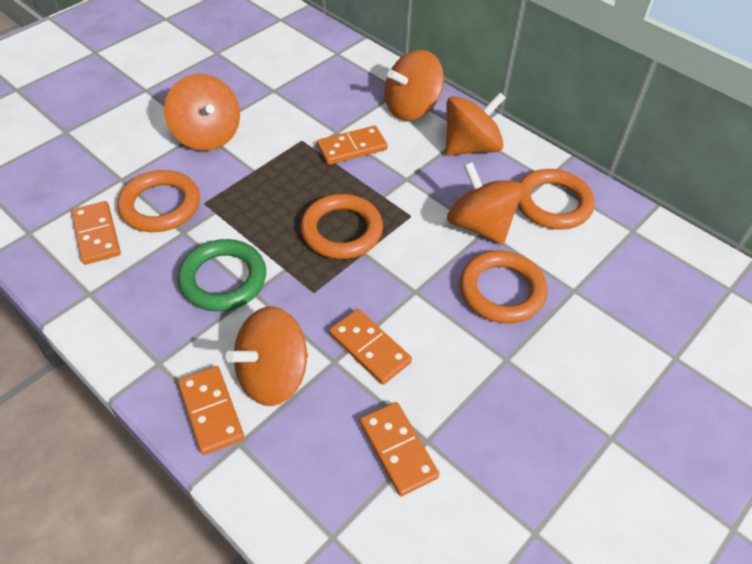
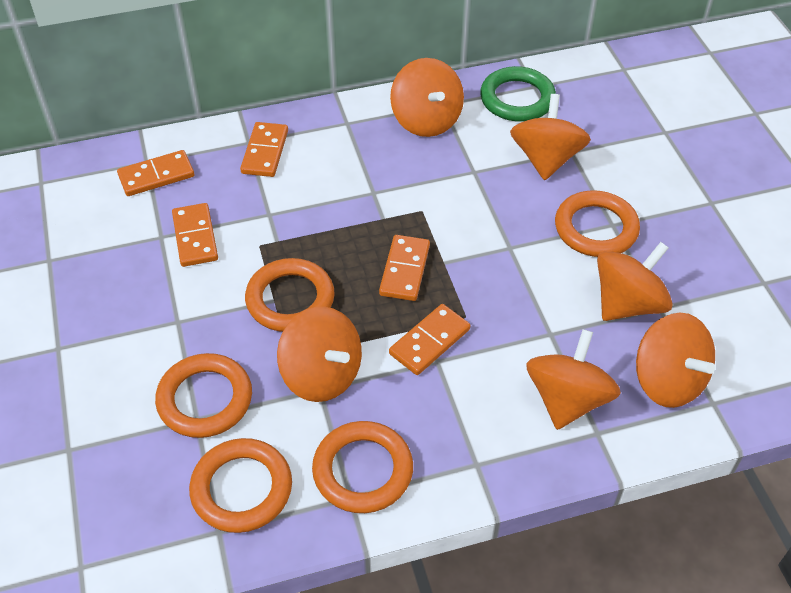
orange ring: [117,170,200,232] [300,194,383,259] [460,250,548,324] [518,169,595,230] = 4 -> [155,353,252,438] [189,438,292,533] [245,258,335,332] [312,421,413,513] [555,190,640,257] = 5
orange spinning top: [164,74,240,151] [225,306,308,406] [384,50,444,121] [446,92,506,156] [447,162,524,244] = 5 -> [277,306,362,402] [390,58,464,137] [510,94,591,180] [526,329,621,430] [597,242,673,321] [636,313,715,408] = 6

